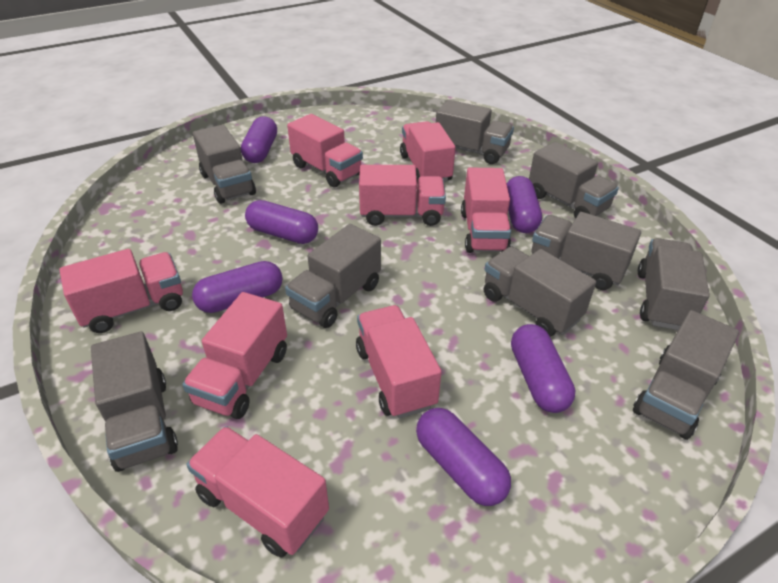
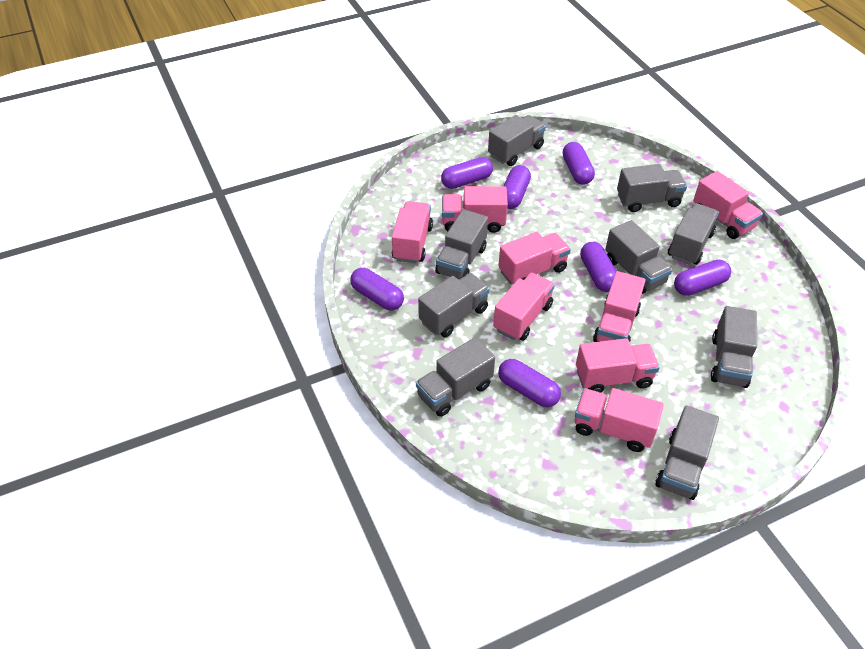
purple capsule: [192,261,282,313] [241,116,277,163] [245,200,318,244] [416,408,511,506] [507,176,542,233] [511,324,575,413] = 6 -> [350,268,404,310] [441,157,493,189] [498,359,561,407] [504,165,531,209] [562,142,595,185] [580,242,616,292] [674,260,731,296] = 7

